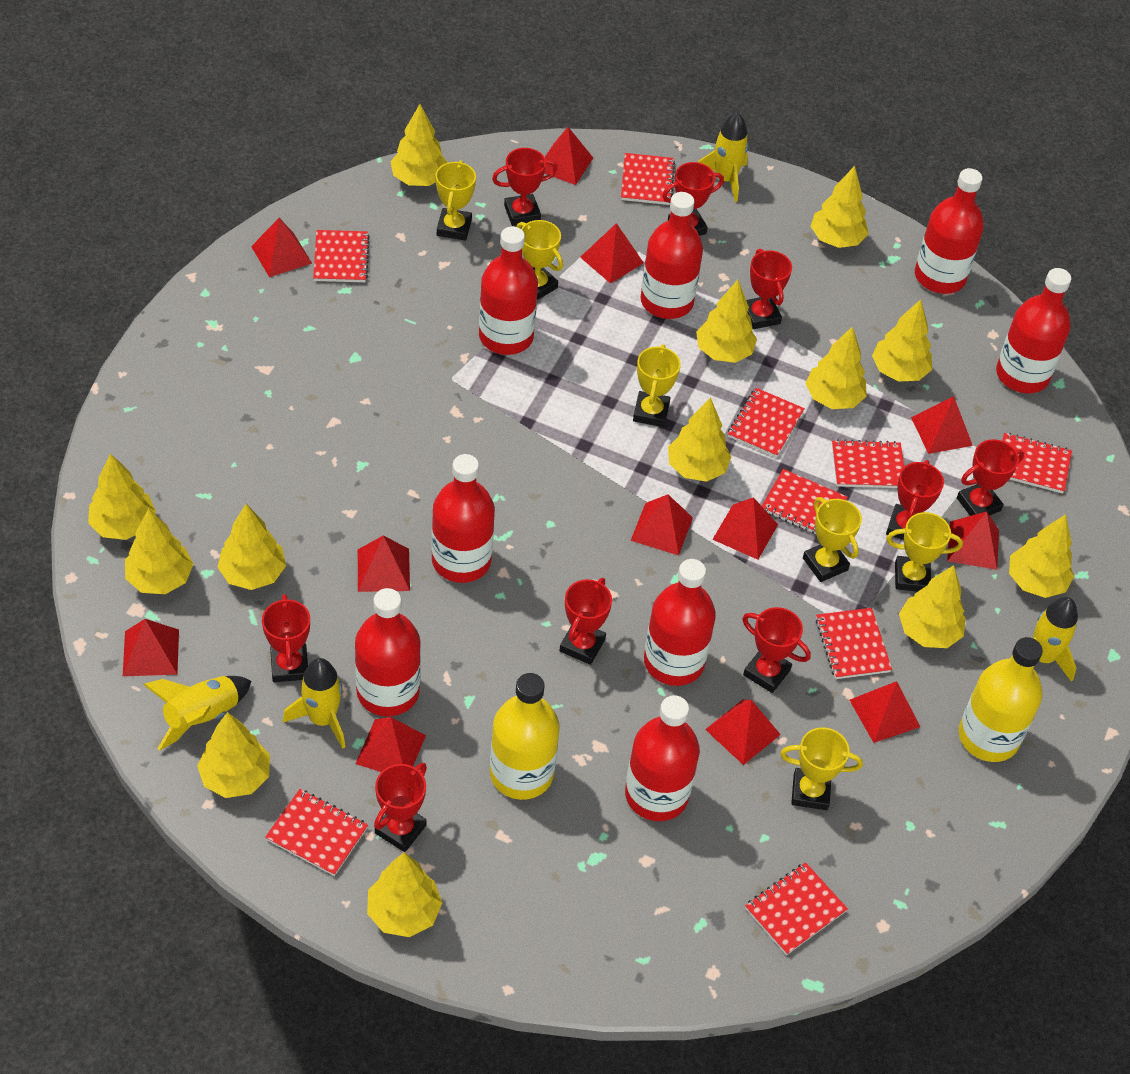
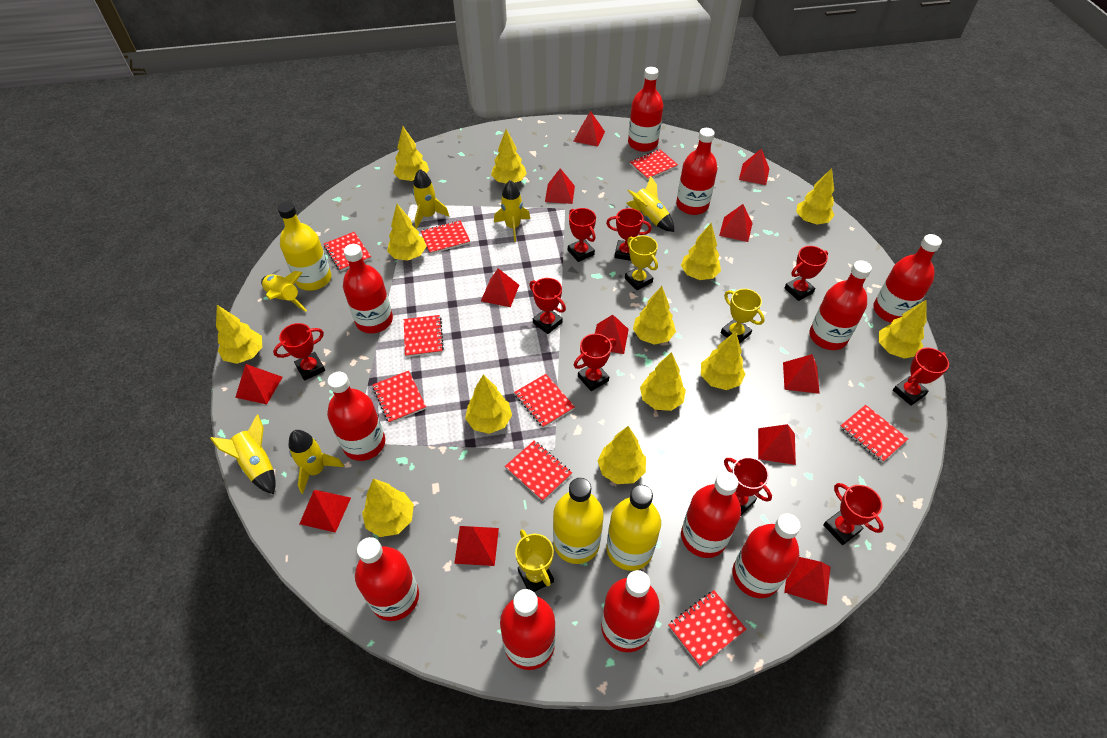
red bottle: [355,588,421,717] [431,454,495,583] [479,227,538,355] [625,695,700,821] [640,192,703,319] [644,559,716,686] [915,168,984,294] [996,268,1071,393] = 8 -> [327,372,385,461] [343,244,393,333] [355,537,419,621] [500,589,556,670] [601,570,660,652] [628,67,664,152] [676,128,718,215] [681,471,741,558] [733,513,801,598] [810,260,872,350] [873,234,942,323] = 11
yellow bottle: [490,673,560,800] [959,637,1043,762] = 2 -> [278,202,332,291] [553,478,604,564] [606,485,661,571] = 3
yellow rocket: [144,676,251,751] [283,658,345,749] [698,112,749,202] [1010,597,1078,682] = 4 -> [210,415,276,494] [261,271,307,312] [288,430,344,494] [413,169,449,229] [494,180,530,242] [626,176,674,232] = 6
yellow trophy: [436,160,476,241] [517,220,563,300] [633,344,681,427] [780,727,863,810] [803,497,862,582] [886,512,963,592] = 6 -> [515,529,554,592] [625,236,658,290] [721,289,765,344] = 3

